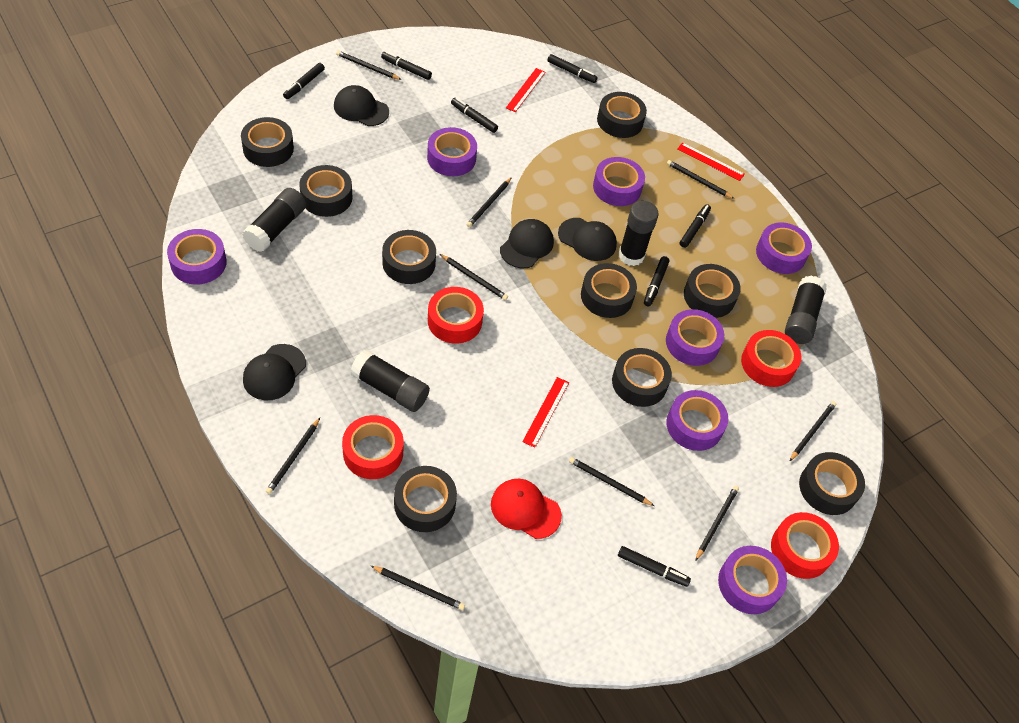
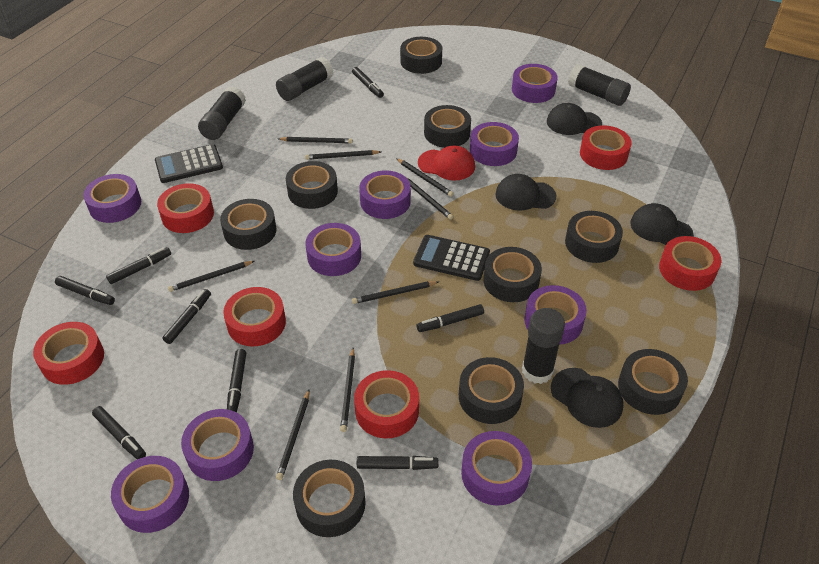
black calculator: none = 0 -> [155,144,223,183] [413,235,490,281] = 2
black marker: [283,63,325,99] [381,51,432,80] [451,98,498,133] [547,54,598,83] [618,546,691,587] [644,256,670,306] [680,204,711,248] = 7 -> [55,276,115,305] [92,406,146,459] [106,247,171,284] [163,289,211,344] [227,349,246,413] [352,67,384,98] [357,456,439,470] [416,304,484,332] = 8
black pencil: [266,418,320,494] [336,51,402,80] [371,566,465,610] [440,254,508,300] [466,177,512,227] [569,457,654,506] [667,160,735,199] [695,486,739,561] [789,401,836,462] = 9 -> [168,261,254,292] [276,390,310,480] [278,137,353,143] [305,150,381,160] [340,348,355,432] [352,281,439,304] [396,158,454,197] [406,177,453,220] = 8
purple tape: [167,229,227,285] [427,127,477,176] [593,157,645,206] [666,309,724,366] [666,390,728,451] [718,546,787,614] [756,223,812,274] = 7 -> [83,174,141,223] [111,456,189,533] [181,409,254,481] [305,223,361,276] [359,170,411,219] [461,431,532,506] [470,122,519,166] [512,64,558,103] [525,285,587,345] = 9
red ruler: [506,68,546,112] [522,377,569,448] [677,142,745,181] = 3 -> none = 0
red tape: [342,415,404,479] [428,287,484,344] [741,330,801,387] [771,512,839,579] = 4 -> [33,322,104,385] [157,183,214,233] [223,287,286,346] [354,370,419,438] [580,125,632,170] [659,236,721,291] = 6

